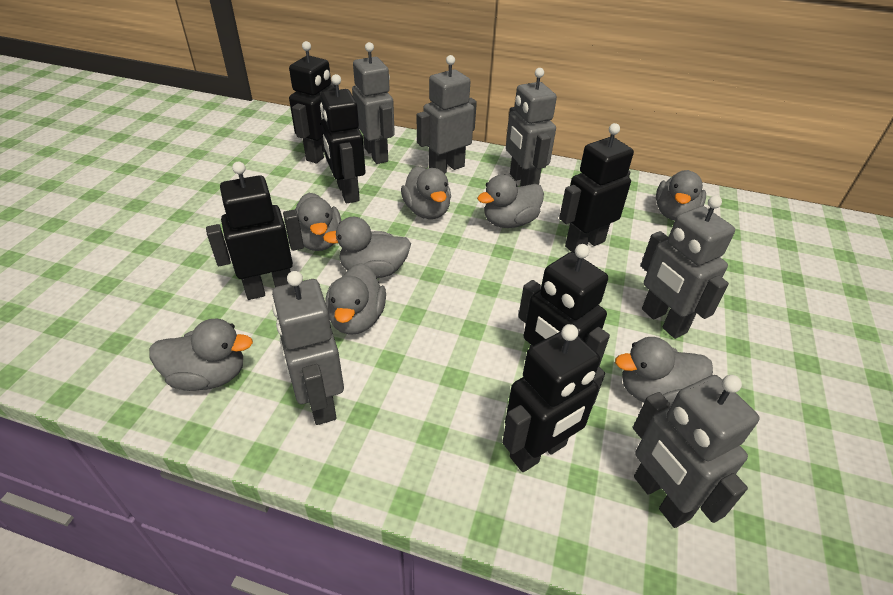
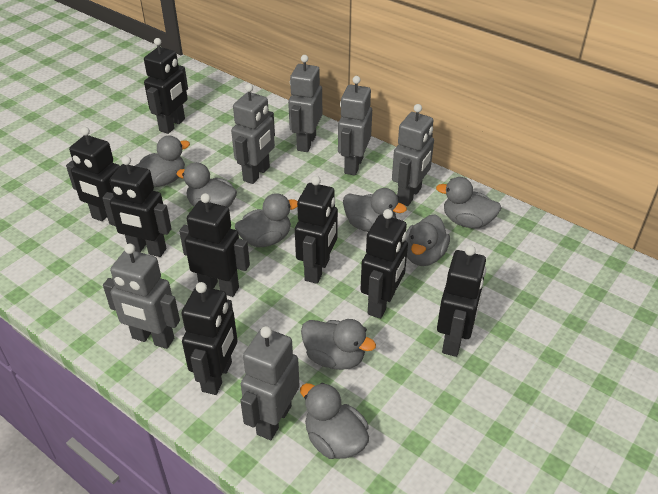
black robot: [206,161,304,300] [289,41,336,164] [320,74,365,203] [502,324,605,472] [518,244,610,366] [559,123,634,253] = 6 -> [66,127,120,226] [102,156,172,257] [144,38,188,134] [179,193,250,297] [181,282,238,395] [295,176,338,284] [361,209,408,319] [437,245,486,357] = 8

